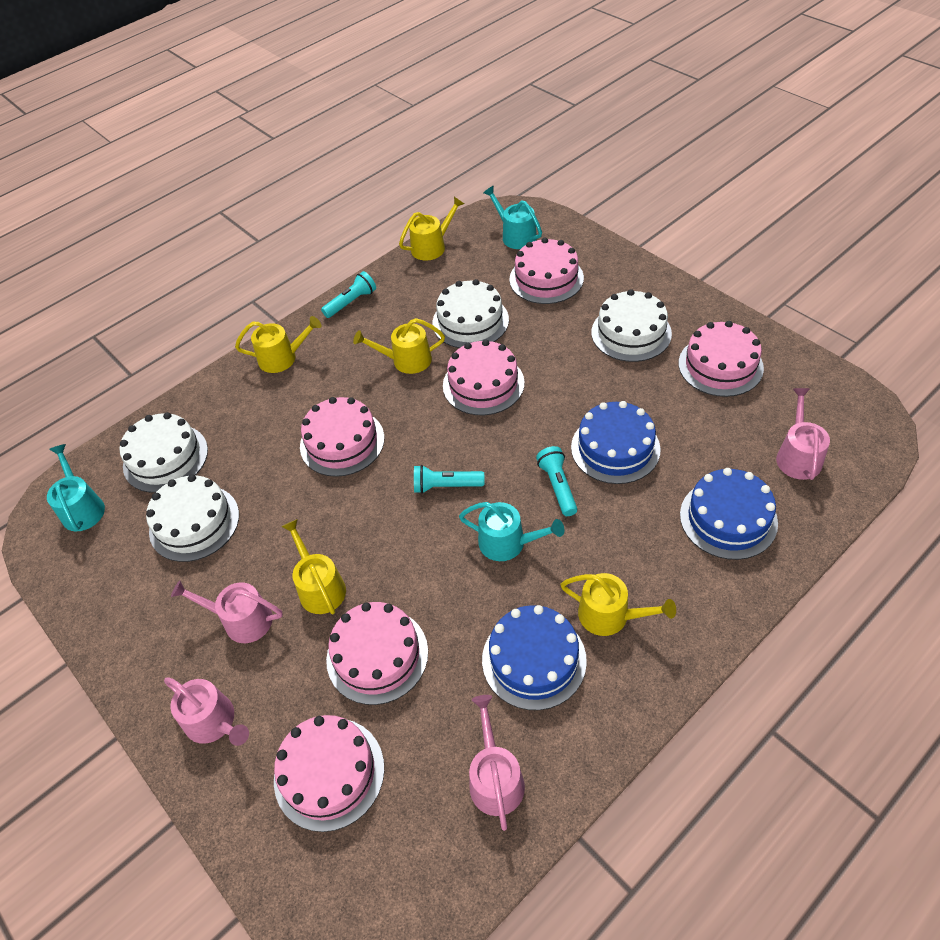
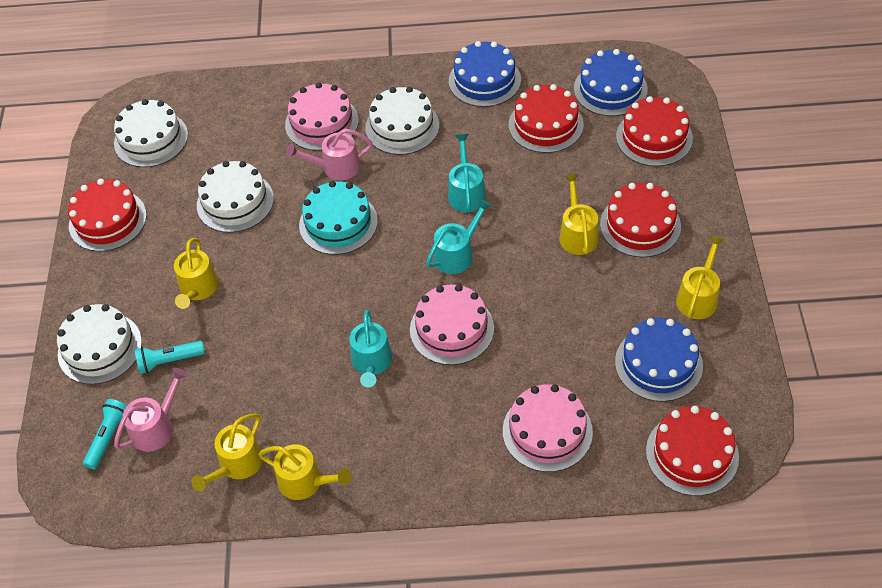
pink cake: [274,715,384,832] [300,397,384,477] [326,602,428,705] [443,339,525,415] [509,238,584,304] [679,321,764,397] = 6 -> [285,82,359,151] [410,284,494,365] [503,384,593,472] = 3
pink watering can: [164,677,249,746] [171,580,283,643] [469,695,525,831] [776,388,830,480] = 4 -> [114,368,188,452] [286,129,372,180] = 2
red cake: none = 0 -> [68,179,147,251] [509,84,584,153] [600,183,681,257] [616,96,693,166] [646,406,739,496] = 5
turquoise cake: none = 0 -> [299,181,378,255] = 1
turquoise flashlight: [321,271,376,318] [414,465,484,494] [536,446,577,516] = 3 -> [83,399,127,469] [135,341,205,374] = 2

